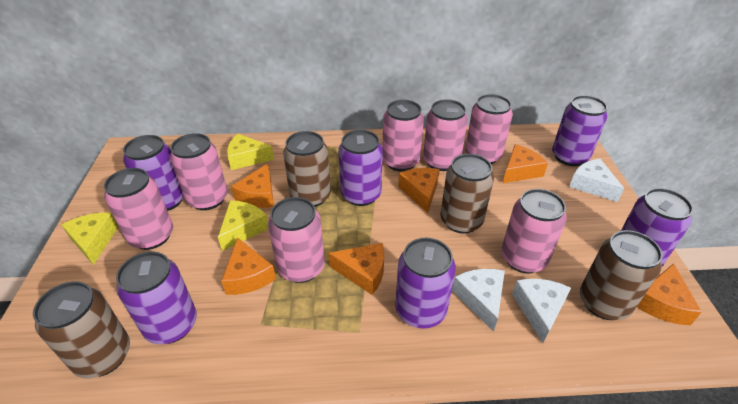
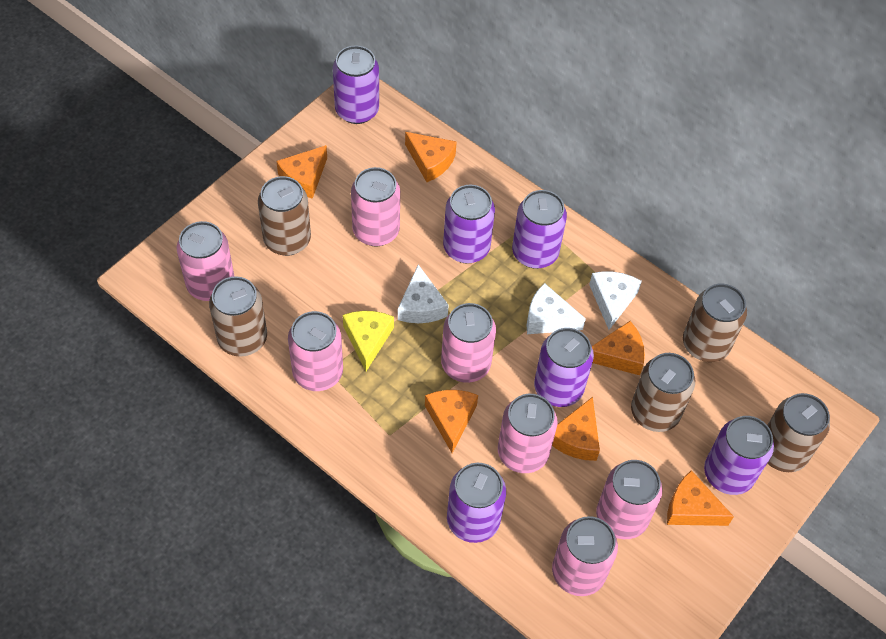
brown can: [33,281,130,378] [283,131,331,207] [440,154,494,234] [580,230,663,320] = 4 -> [209,276,267,357] [258,176,311,256] [631,353,695,432] [683,284,747,362] [767,393,830,472] = 5
yellow cheese: [61,212,119,265] [218,200,268,251] [227,134,274,170] = 3 -> [343,311,394,371] = 1

